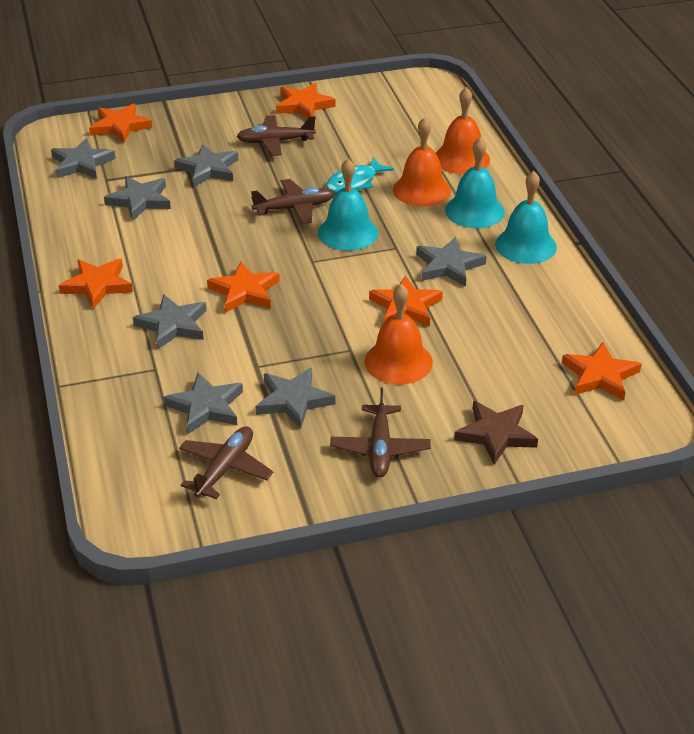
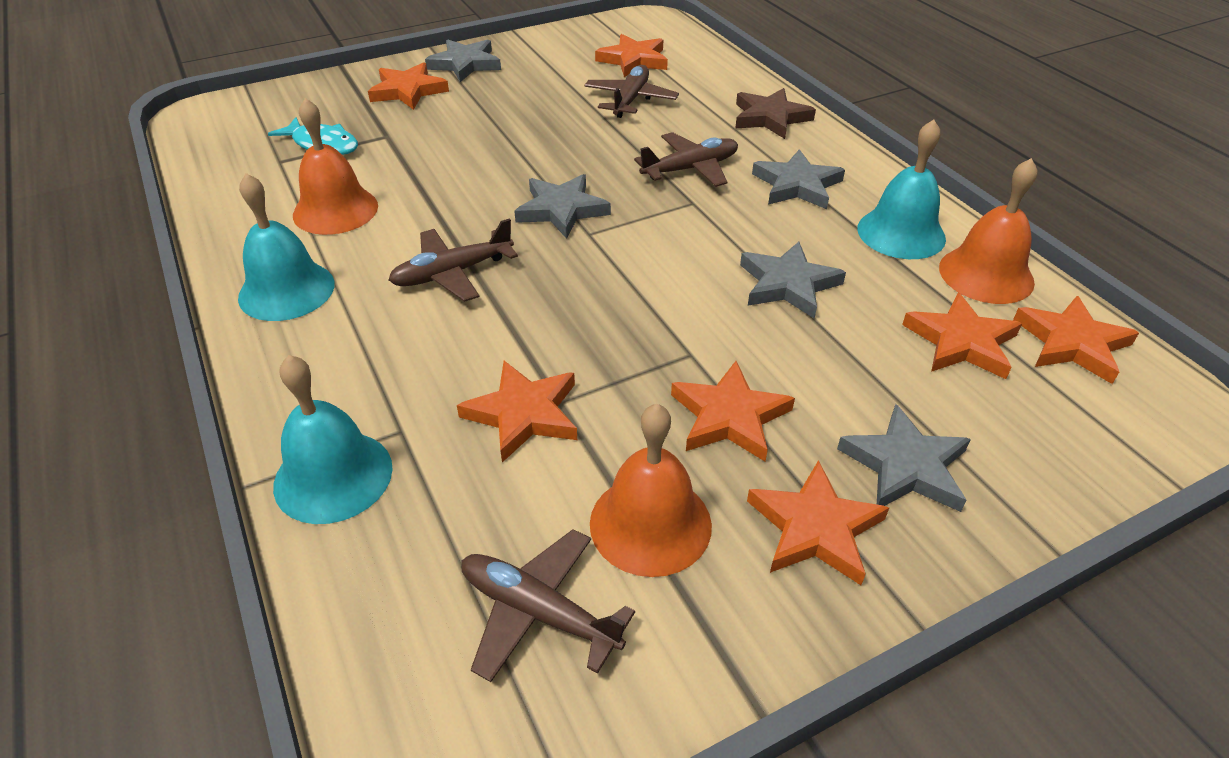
grey star: [51,138,116,179] [104,176,171,221] [133,294,207,349] [163,372,243,434] [174,144,238,187] [256,367,335,429] [416,237,486,287] = 7 -> [425,39,501,82] [514,174,611,239] [740,242,846,319] [752,149,845,209] [837,404,971,512] = 5
orange star: [58,259,133,309] [89,103,152,143] [207,261,280,313] [276,83,336,119] [369,275,443,327] [562,342,642,400] = 6 -> [368,62,449,110] [457,361,577,462] [595,34,668,77] [671,361,795,461] [747,460,889,585] [902,293,1022,379] [1013,296,1139,384] = 7

